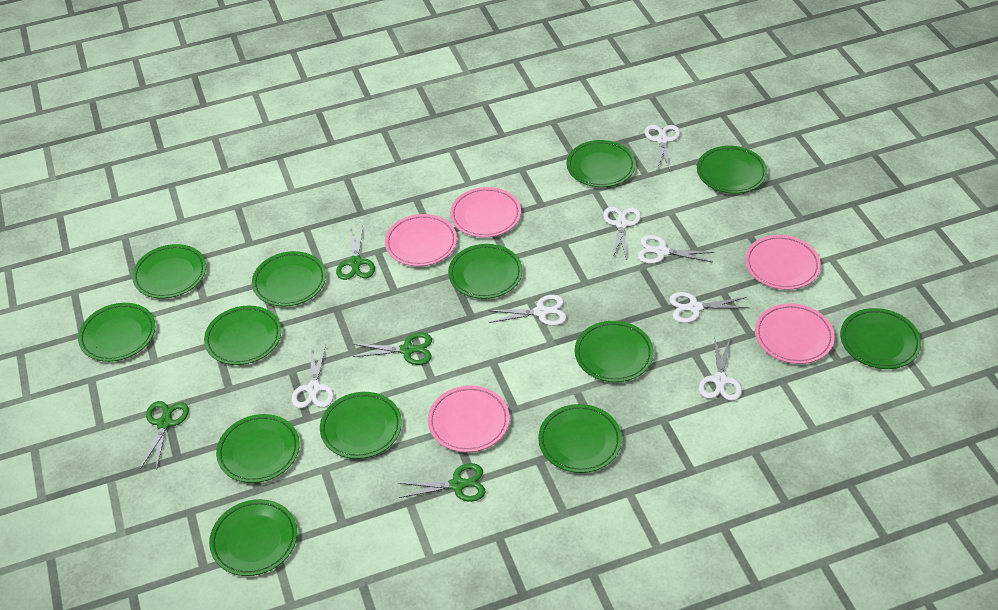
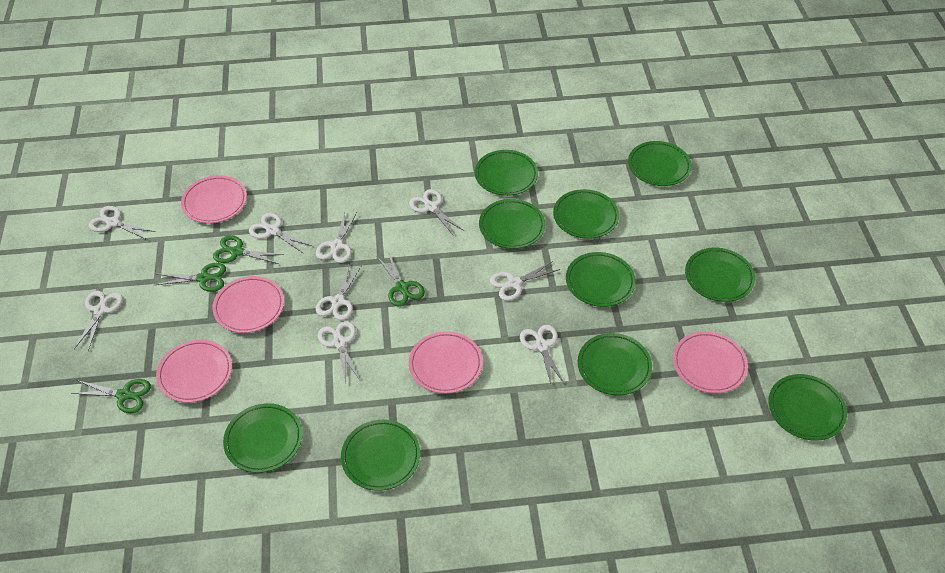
green plate: [78,303,156,362] [132,244,206,299] [204,306,281,365] [209,499,297,576] [216,414,300,483] [252,251,326,307] [320,392,402,459] [448,244,522,299] [538,404,622,473] [567,140,636,187] [575,321,654,382] [697,146,767,194] [840,308,921,369] = 13 -> [223,403,302,473] [341,419,420,491] [475,150,538,196] [479,199,545,249] [553,189,619,239] [566,252,636,307] [578,333,652,395] [628,141,692,186] [685,248,755,302] [768,374,847,441] = 10
white scissors: [291,345,334,408] [487,295,567,326] [603,207,641,260] [638,235,714,264] [645,125,680,170] [669,292,750,323] [699,336,742,401] = 7 -> [74,291,123,351] [89,206,155,240] [249,213,312,254] [316,212,357,263] [316,265,362,320] [318,321,360,382] [409,189,464,236] [490,261,560,301] [520,325,566,387] = 9

